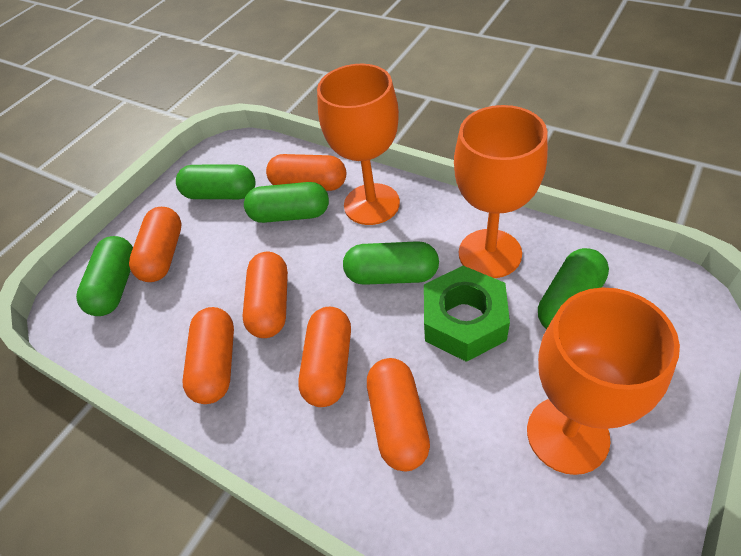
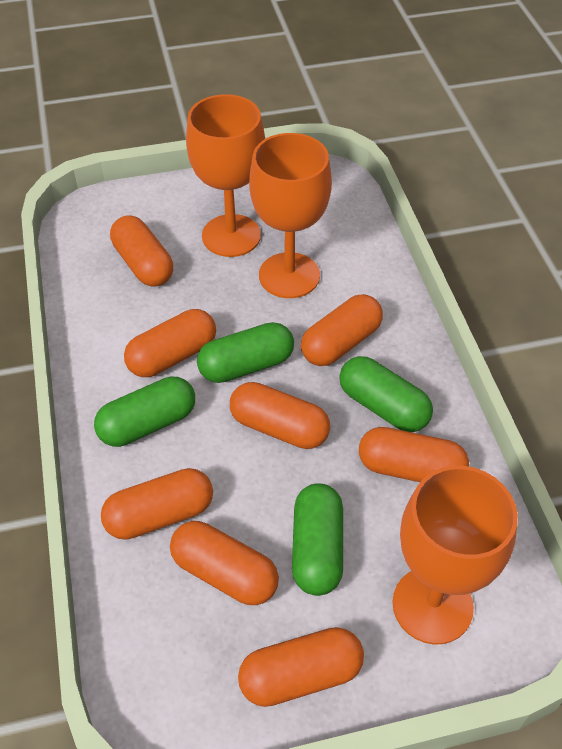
green capsule: [76,236,133,316] [176,164,256,199] [244,182,329,223] [343,241,439,285] [538,248,609,329] = 5 -> [94,376,195,447] [197,322,294,383] [292,483,343,596] [339,356,433,432] = 4
green nut: [424,266,510,362] = 1 -> none = 0
orange capsule: [129,207,182,282] [182,307,234,404] [242,252,288,338] [266,154,346,191] [298,307,351,407] [367,358,430,471] = 6 -> [101,468,213,540] [110,215,173,287] [124,309,216,377] [170,521,279,605] [230,382,330,449] [238,627,364,707] [301,294,383,366] [359,427,469,482] = 8

